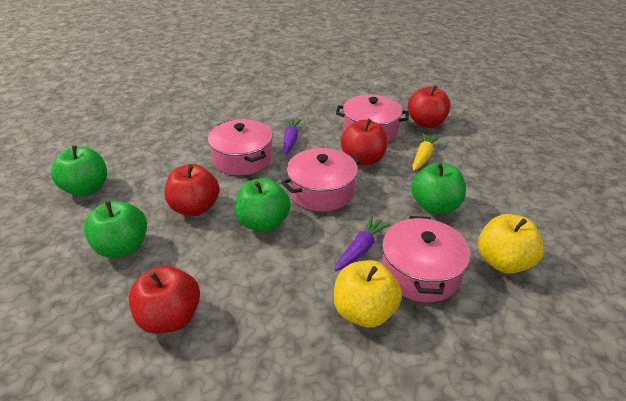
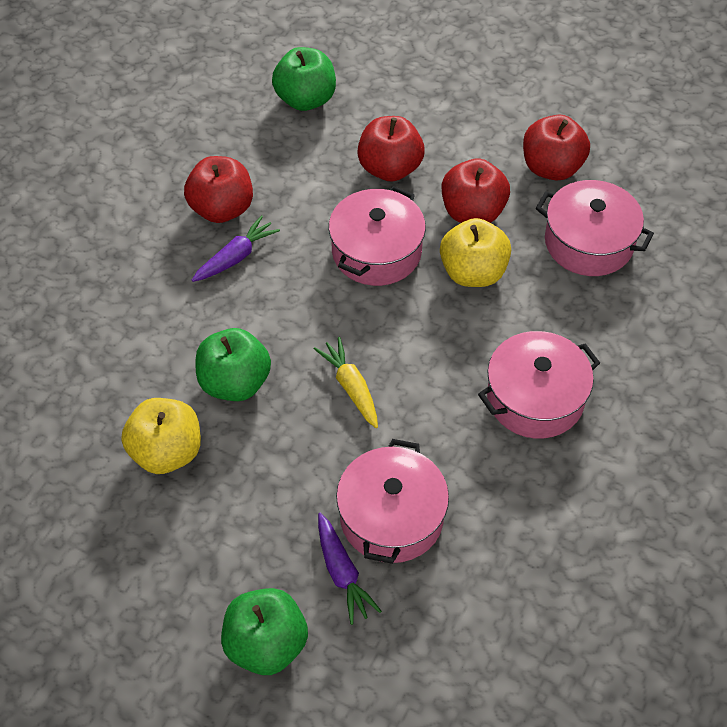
green apple: [51,145,107,196] [84,201,147,258] [235,178,291,232] [411,162,466,214] = 4 -> [196,328,271,401] [221,588,308,675] [272,47,336,111] = 3

